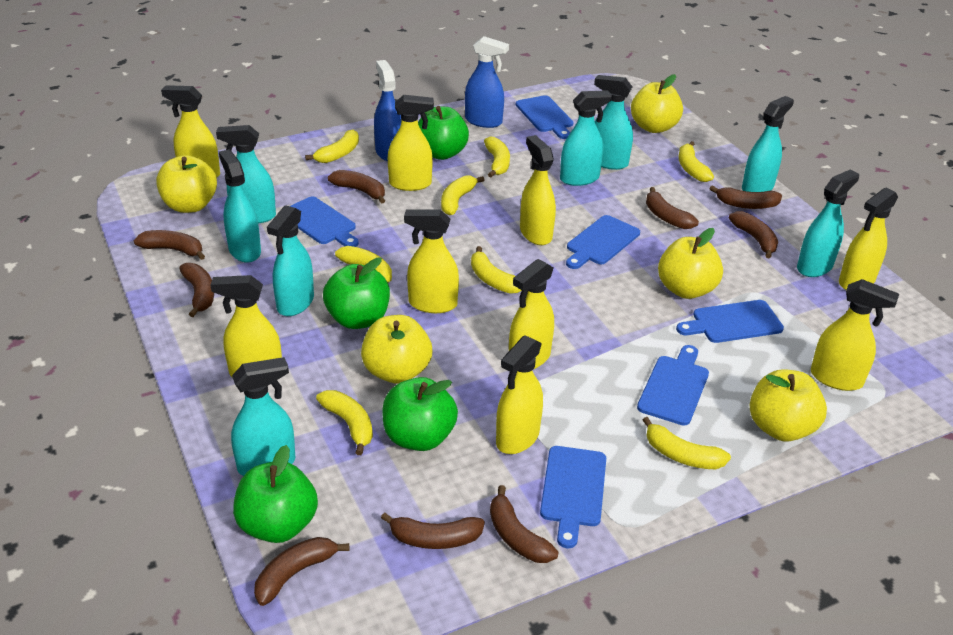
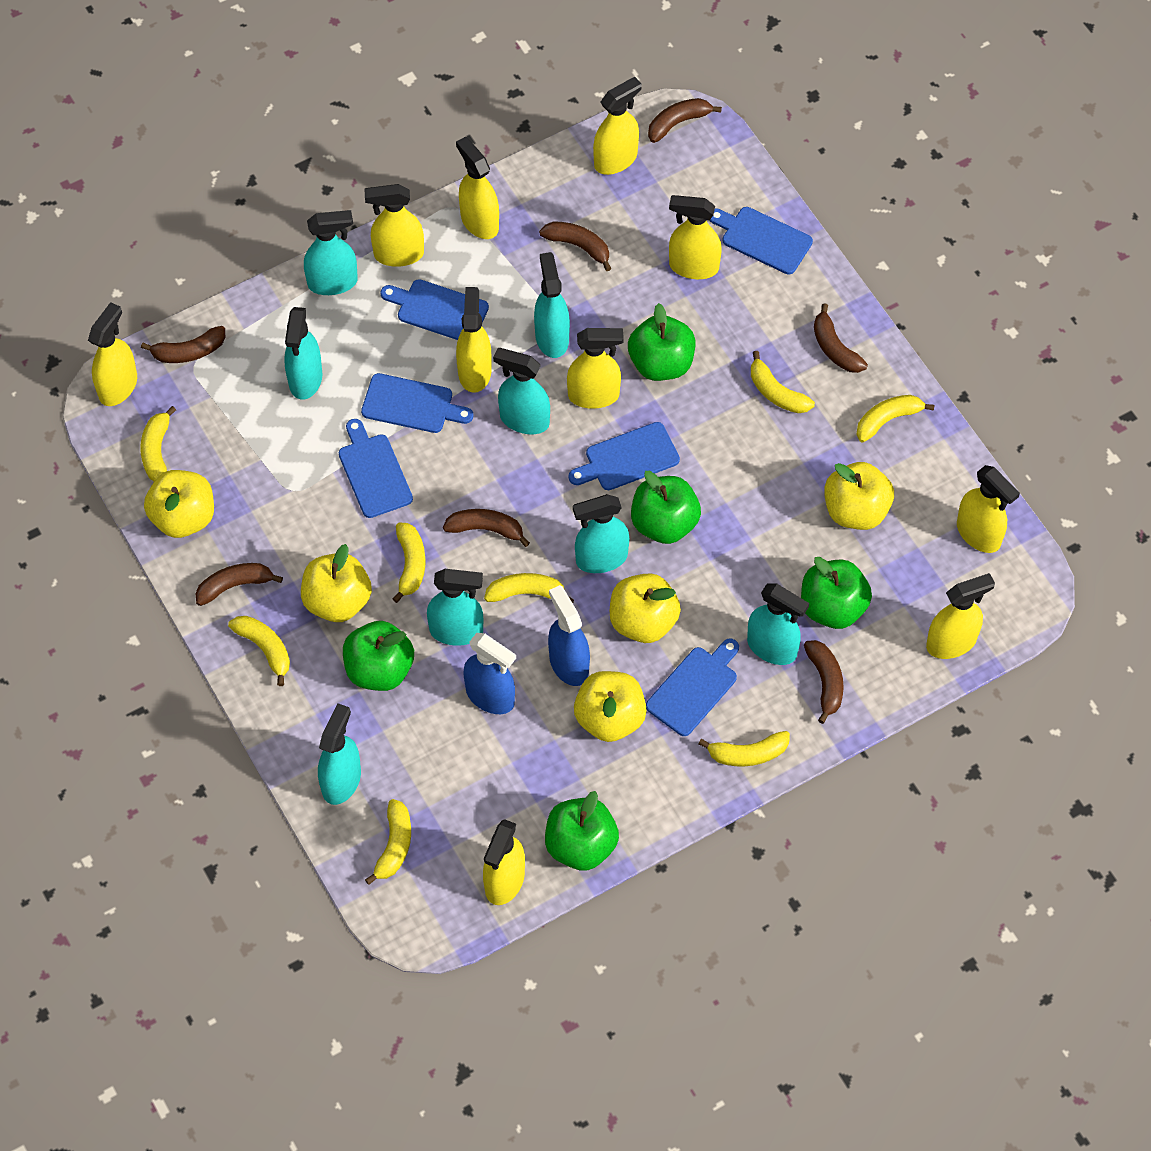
brown banana: [134,230,205,260] [179,263,214,317] [254,537,349,606] [328,170,385,204] [381,512,485,549] [490,485,559,563] [646,187,699,229] [710,186,782,209] [729,211,778,259] = 9 -> [141,326,225,363] [195,563,283,606] [443,509,530,547] [539,222,612,271] [648,98,722,143] [804,640,844,724] [814,303,868,373] = 7
green apple: [233,445,318,543] [323,257,390,329] [382,377,458,451] [418,106,469,160] = 4 -> [343,621,414,691] [545,791,619,870] [628,303,695,381] [631,471,701,544] [801,557,872,629] = 5
yellow spray bottle: [161,85,220,178] [210,275,282,377] [388,95,434,191] [404,209,459,313] [496,335,543,454] [509,259,554,369] [520,135,556,245] [811,279,899,391] [839,188,898,290] = 9 -> [88,302,137,406] [364,184,424,267] [456,137,499,239] [456,287,492,393] [483,819,525,905] [567,328,624,409] [593,77,642,175] [669,195,721,279] [926,573,995,659] [957,465,1020,553] = 10

